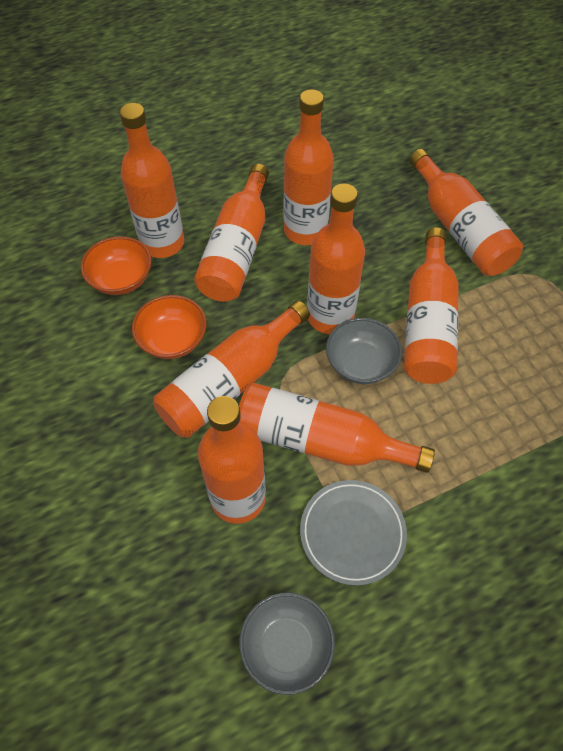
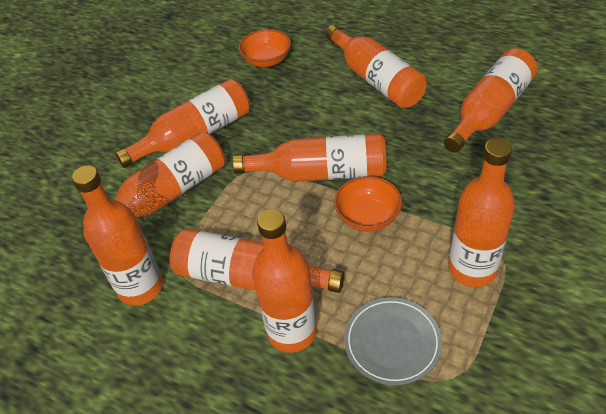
grey bowl: [239,592,335,695] [326,318,402,384] = 2 -> none = 0

